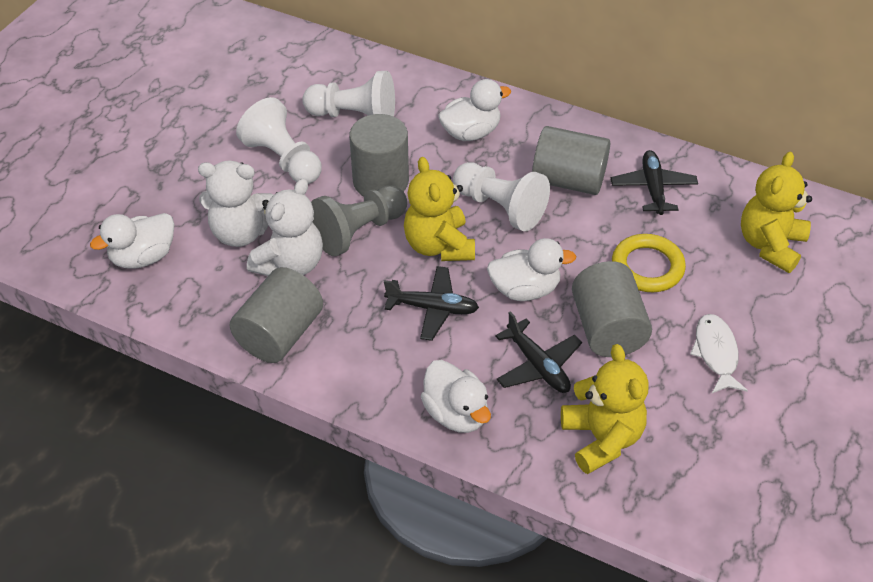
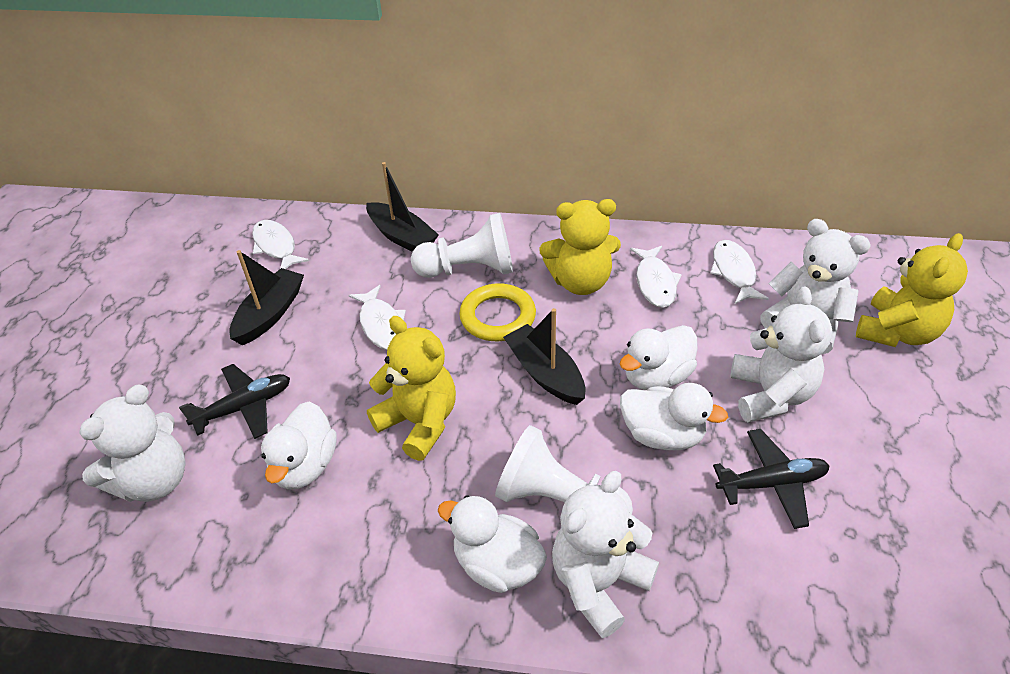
black boat: none = 0 -> [229,250,304,345] [366,162,439,252] [503,308,585,405] = 3
black plane: [384,266,479,341] [495,311,582,393] [611,150,698,215] = 3 -> [179,364,290,439] [713,429,830,529] = 2
grey cylinder: [230,267,323,363] [349,114,409,196] [532,126,610,195] [572,261,652,357] = 4 -> none = 0
grey pawn: [311,185,407,256] = 1 -> none = 0
white fish: [690,314,748,393] = 1 -> [252,220,309,269] [349,285,406,350] [630,246,682,308] [710,240,769,304] = 4
white pawn: [236,97,322,184] [302,71,395,117] [453,162,550,231] = 3 -> [411,213,513,278] [495,425,633,514] = 2
white teddy bear: [198,161,274,247] [247,179,323,276] = 2 -> [79,384,186,502] [552,471,659,638] [730,286,832,423] [760,219,871,354] = 4

